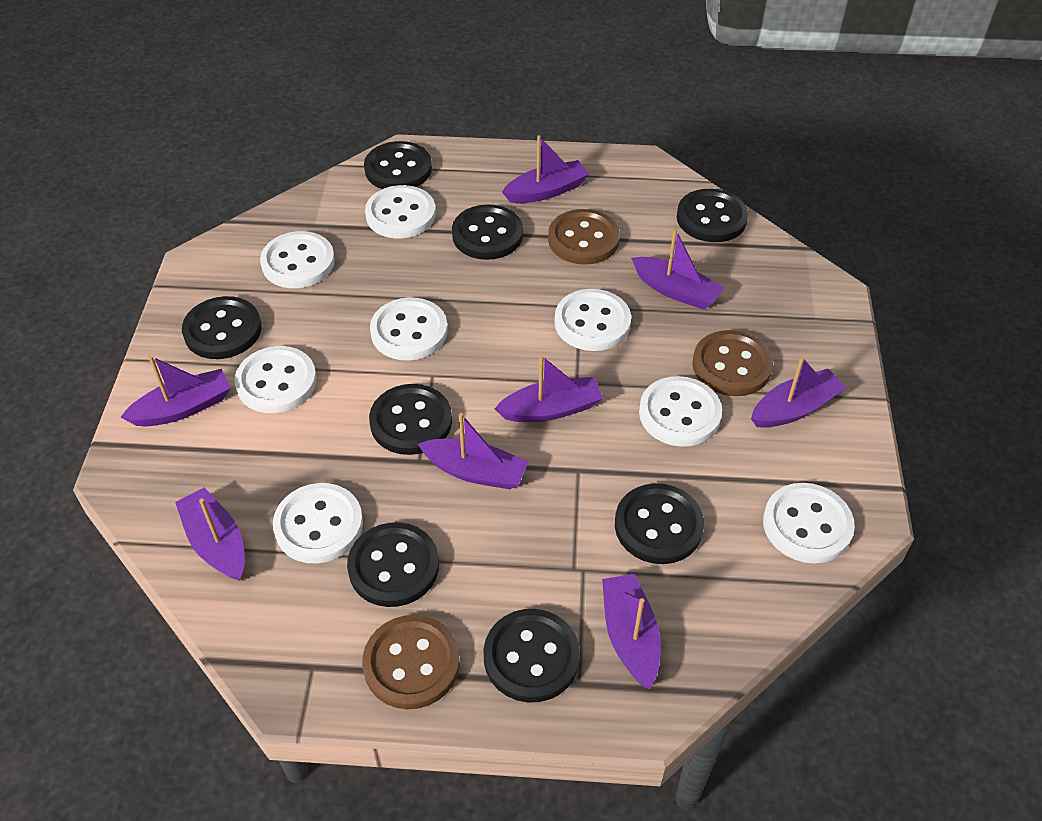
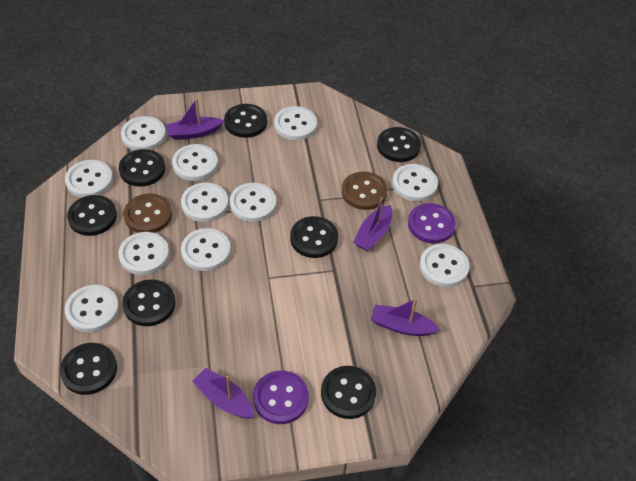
brown button: [362,615,460,709] [548,209,620,265] [692,330,773,396] = 3 -> [123,194,172,233] [342,172,388,210] = 2
purple boat: [120,356,231,427] [175,488,245,581] [418,413,529,489] [495,355,603,422] [502,135,589,203] [602,574,661,689] [631,229,724,310] [751,356,847,428] = 8 -> [166,98,224,140] [192,368,254,419] [353,197,392,251] [371,298,440,336] = 4
purple button: none = 0 -> [253,370,309,424] [408,203,456,244] = 2
white button: [234,346,317,413] [260,231,335,288] [273,483,363,564] [365,185,436,239] [370,297,448,361] [554,289,631,351] [639,376,722,447] [763,483,855,563] = 8 -> [65,160,113,198] [65,285,119,332] [118,232,169,275] [121,116,166,150] [172,144,218,181] [181,183,228,222] [181,228,231,271] [230,183,276,222] [274,106,317,140] [392,164,438,201] [420,244,469,287] = 11

